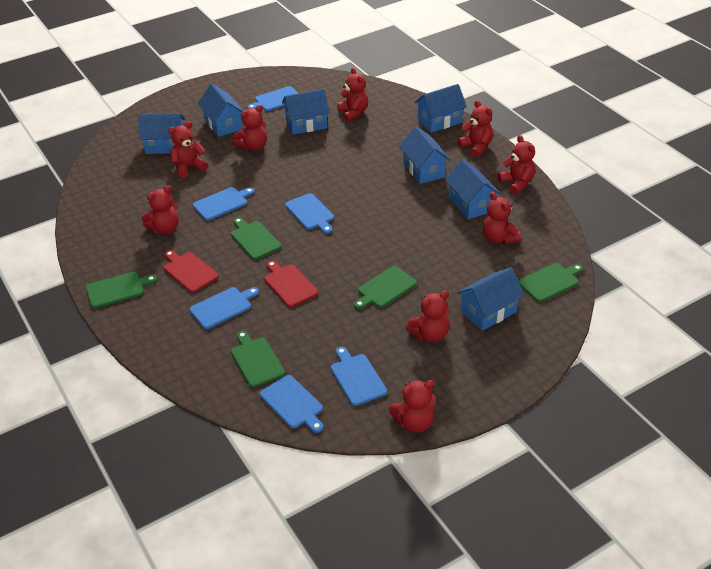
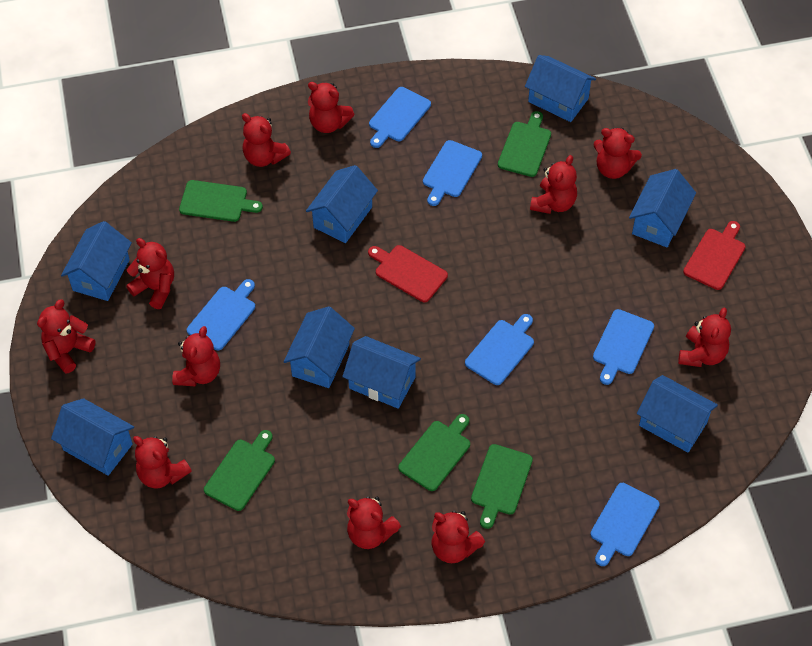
blue house: [139,113,185,154] [198,84,243,137] [282,89,330,135] [399,126,451,184] [415,84,467,133] [445,159,500,219] [457,267,524,331] = 7 -> [51,398,134,476] [61,221,132,301] [284,306,355,388] [306,165,378,243] [342,336,421,409] [525,55,596,122] [629,169,696,247] [637,375,718,452] = 8
red teddy bear: [141,185,179,234] [168,121,208,178] [234,105,267,151] [337,68,368,122] [389,380,436,433] [406,290,449,342] [457,100,493,157] [483,192,521,245] [498,135,535,194] = 9 -> [37,299,96,373] [126,238,174,309] [133,436,192,489] [172,326,220,387] [242,113,291,167] [308,82,355,133] [347,496,401,549] [431,511,485,563] [530,155,577,214] [593,127,642,179] [678,308,731,367] = 11

